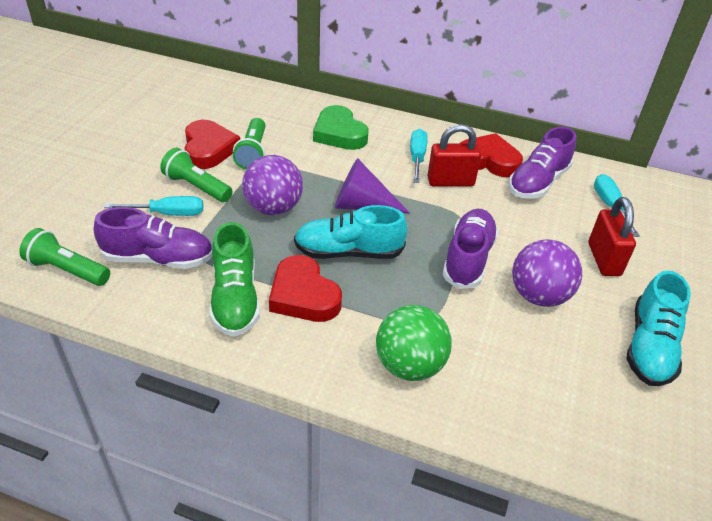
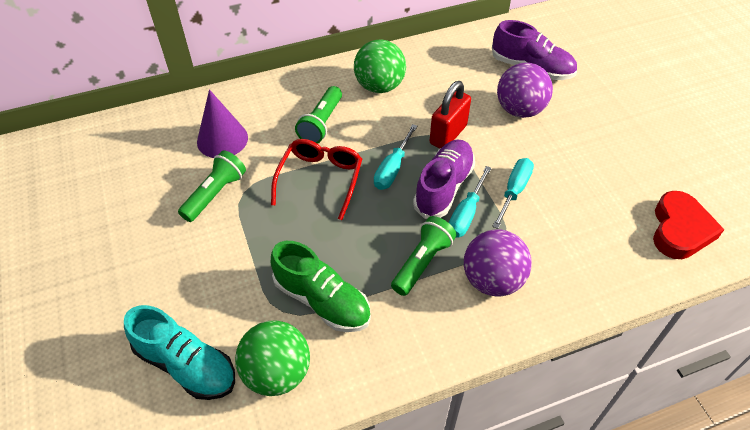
green ball: [376,305,452,381] = 1 -> [235,321,310,396] [354,40,406,93] = 2
green heart: [313,105,369,150] = 1 -> none = 0
purple shoe: [94,207,212,269] [442,209,498,289] [509,127,576,199] = 3 -> [413,139,475,219] [492,20,577,80] = 2
red glasses: none = 0 -> [271,139,362,220] = 1
red heart: [184,120,240,169] [269,255,342,322] [460,133,523,177] = 3 -> [653,191,725,259] = 1
red padlock: [428,124,481,187] [589,197,636,276] = 2 -> [429,81,471,148] = 1
turquoise shoe: [294,205,408,259] [627,271,691,386] = 2 -> [124,305,235,400] = 1

